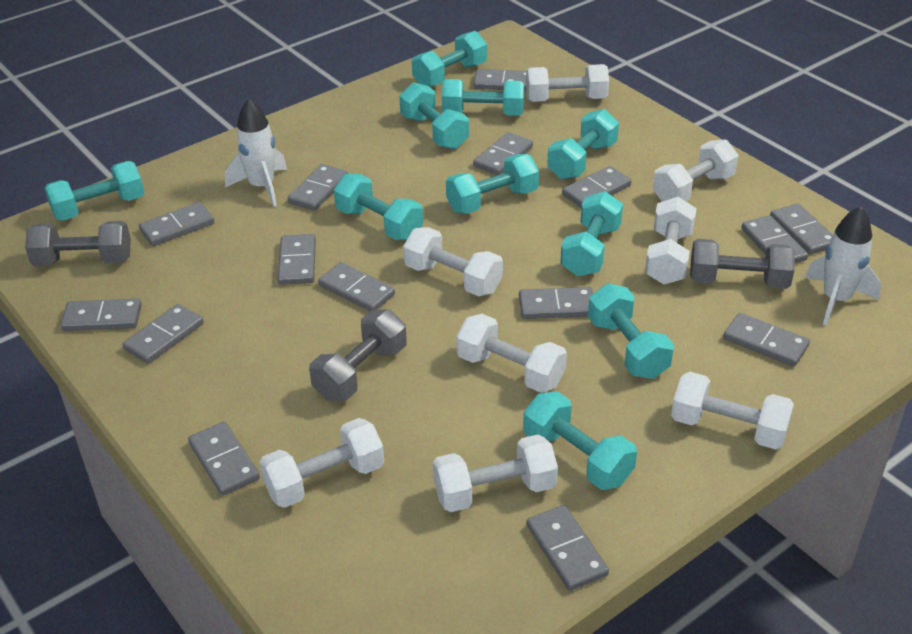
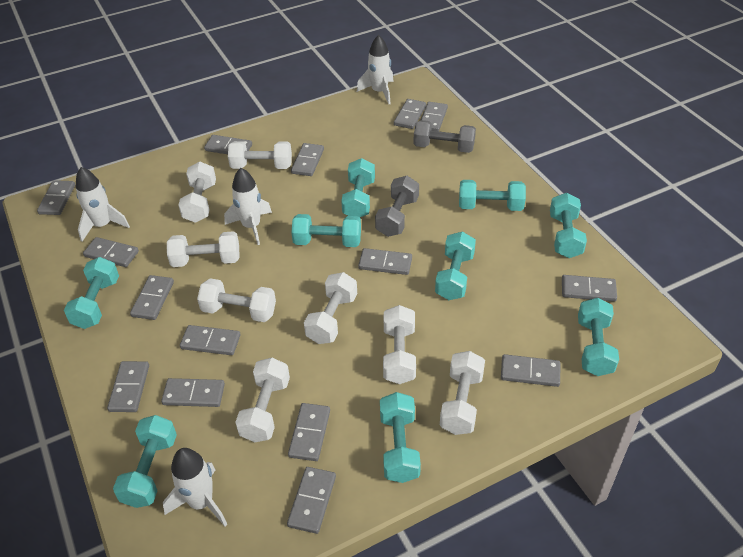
grey dumbbell: [25,221,131,266] [309,309,407,401] [690,239,795,289] = 3 -> [375,176,419,237] [414,120,476,153] = 2
turquoise dumbbell: [44,161,144,221] [334,173,423,240] [399,82,469,149] [412,31,487,87] [442,79,524,116] [446,154,539,214] [523,391,637,490] [547,109,619,180] [560,191,623,277] [588,283,674,379] = 10 -> [64,257,119,329] [113,415,177,508] [291,214,361,247] [341,158,375,218] [380,392,421,483] [435,231,476,300] [459,180,526,211] [550,193,587,258] [578,298,619,376] = 9
white rocket: [225,99,287,207] [805,206,881,325] = 2 -> [76,167,130,242] [163,448,227,526] [224,168,272,245] [357,35,394,104] = 4

